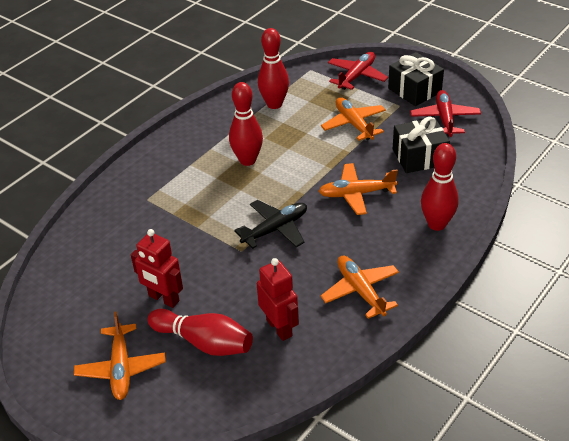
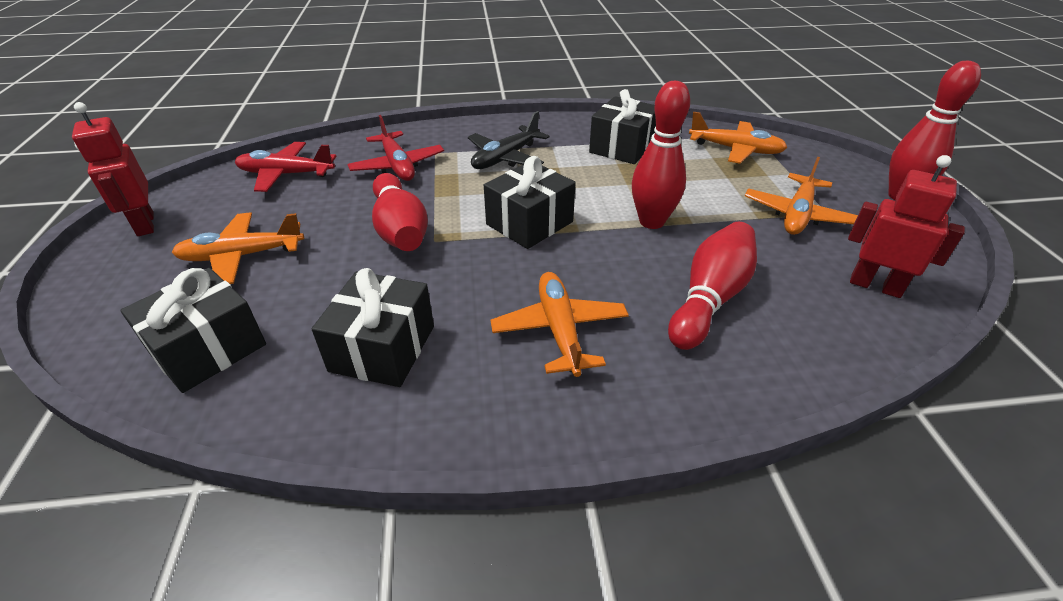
black gift: [388,52,444,106] [393,117,450,173] = 2 -> [120,268,266,393] [312,268,434,387] [484,156,576,249] [589,89,656,164] = 4

